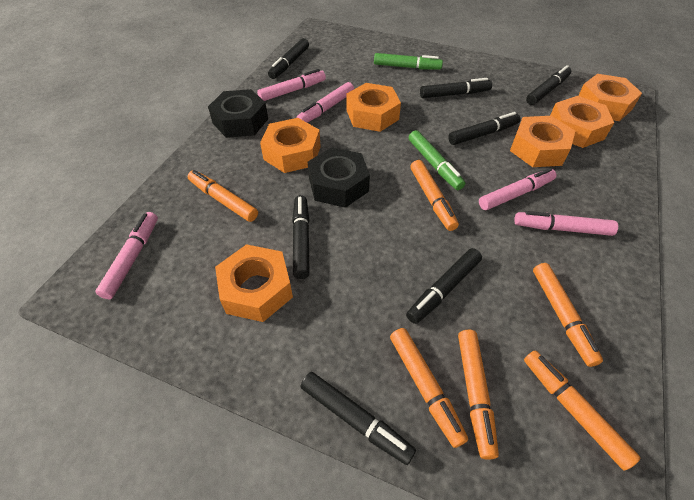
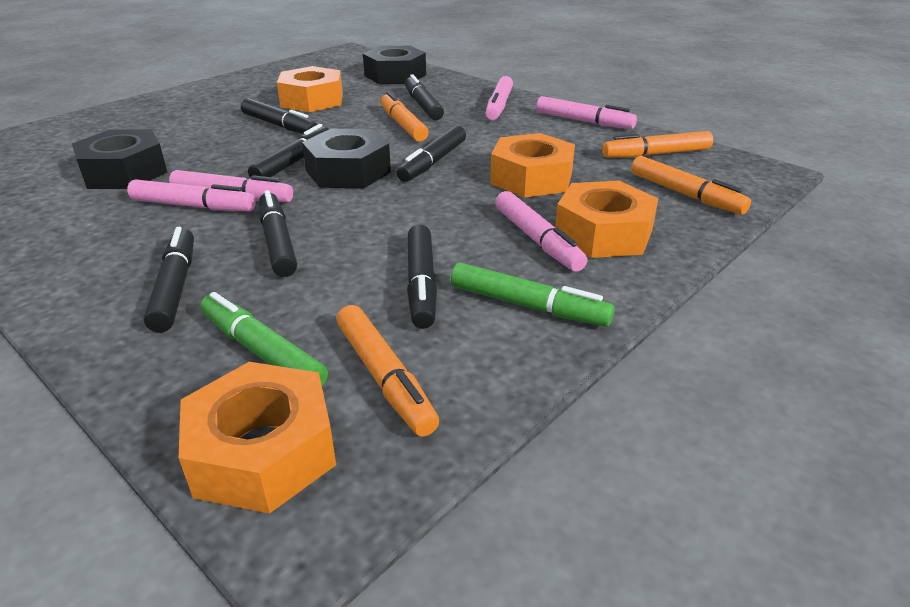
black nut: [208,89,268,138] [308,147,370,208] = 2 -> [72,129,167,189] [302,129,391,188] [363,46,426,84] = 3
orange marker: [188,170,258,222] [390,328,468,448] [410,160,459,231] [458,330,499,460] [524,351,641,471] [533,263,603,367] = 6 -> [337,305,439,437] [381,91,428,141] [602,131,713,158] [631,156,751,215] = 4
orange nut: [215,244,293,322] [260,118,321,173] [347,83,401,132] [510,116,575,167] [550,96,614,148] [578,74,642,121] = 6 -> [179,362,336,514] [277,66,343,112] [490,133,575,198] [555,181,659,258] = 4

